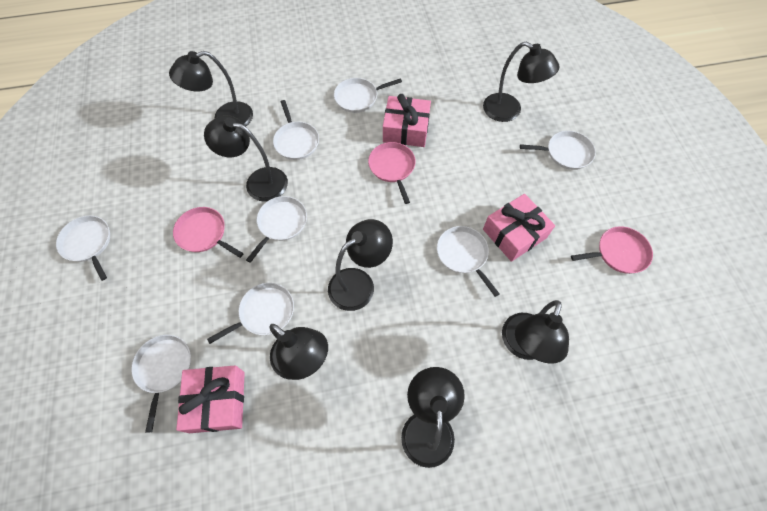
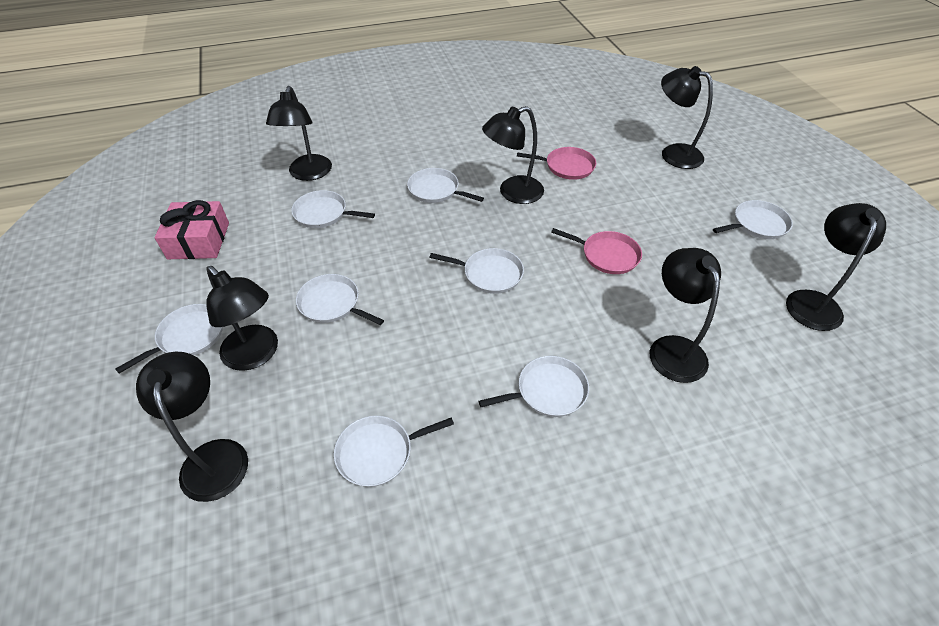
pink gift: [176,365,245,433] [383,94,431,147] [483,194,555,262] = 3 -> [154,200,229,259] = 1
pink pan: [173,207,244,258] [368,142,416,204] [571,226,653,274] = 3 -> [517,147,596,180] [551,228,642,274] = 2

